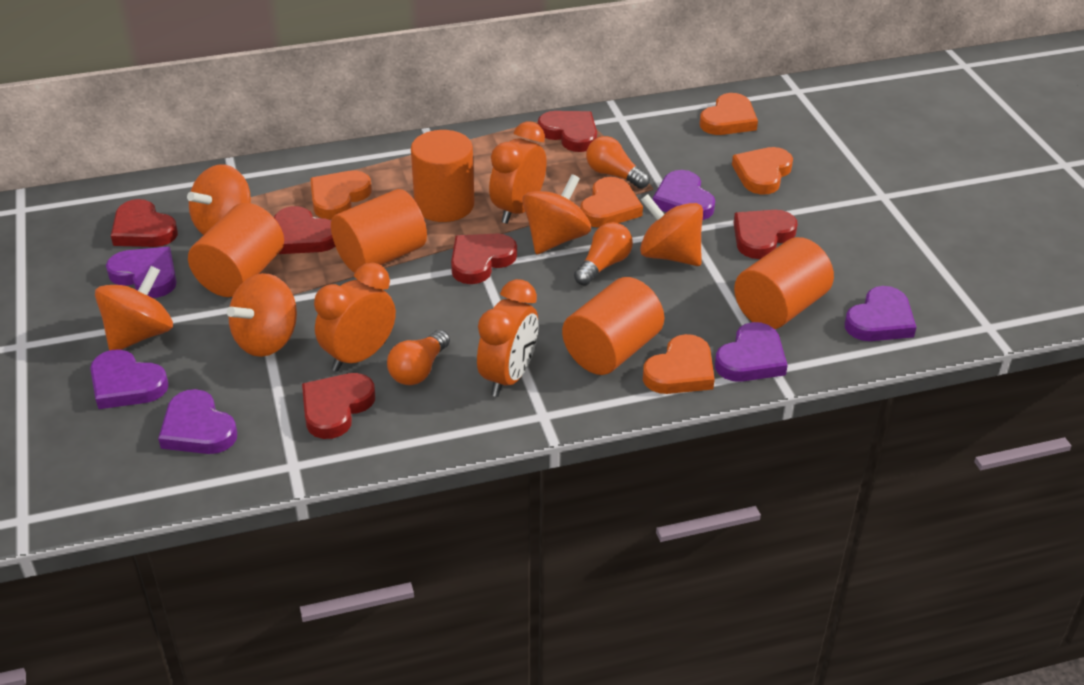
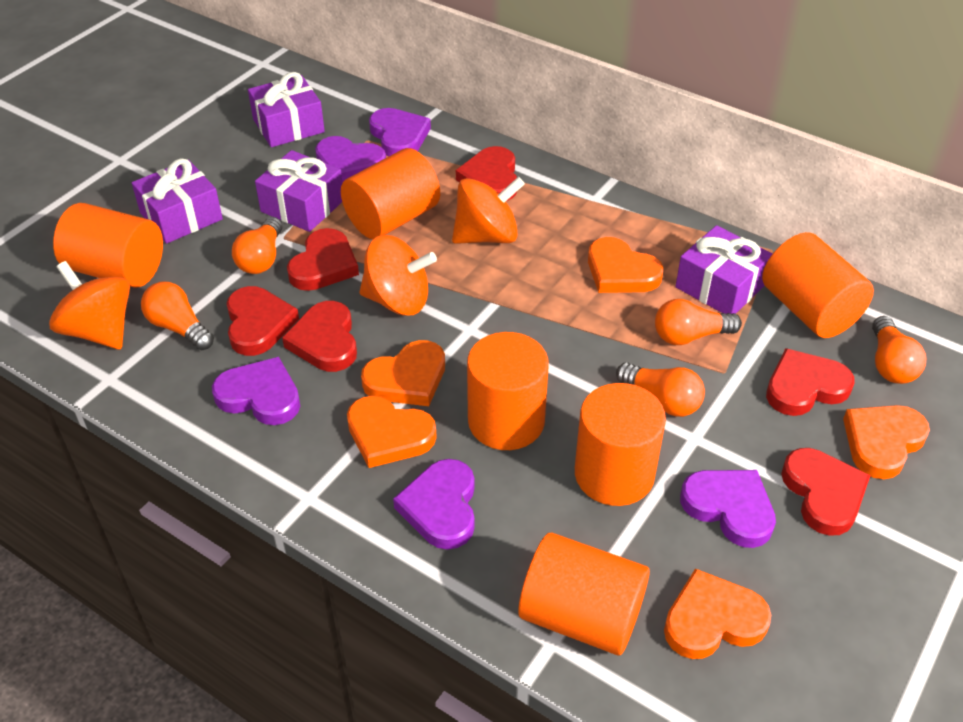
orange clock: [314,263,396,372] [477,279,539,397] [489,121,547,224] = 3 -> none = 0
orange cylinder: [188,203,284,297] [331,189,427,273] [411,130,474,222] [562,277,664,375] [734,237,834,329] = 5 -> [53,203,163,288] [341,148,440,239] [467,332,549,450] [518,533,650,656] [575,383,666,506] [762,232,874,338] = 6
orange light bulb: [387,330,450,385] [574,222,633,286] [586,136,650,189] = 3 -> [141,281,214,350] [232,217,282,274] [616,362,705,417] [655,299,742,345] [872,316,926,384] = 5
orange spinning top: [95,266,173,350] [187,164,251,235] [227,273,297,357] [522,174,591,254] [640,194,703,266] = 5 -> [49,261,130,349] [359,235,437,316] [452,177,525,244] = 3
purple gift: none = 0 -> [132,158,223,244] [248,72,325,147] [255,150,342,232] [675,225,772,314] = 4
purple heart: [90,349,169,409] [106,247,177,298] [158,389,237,454] [653,170,715,220] [715,322,788,382] [845,286,917,341] = 6 -> [212,357,300,425] [315,136,386,183] [369,108,431,156] [393,459,475,550] [680,470,776,548] = 5

